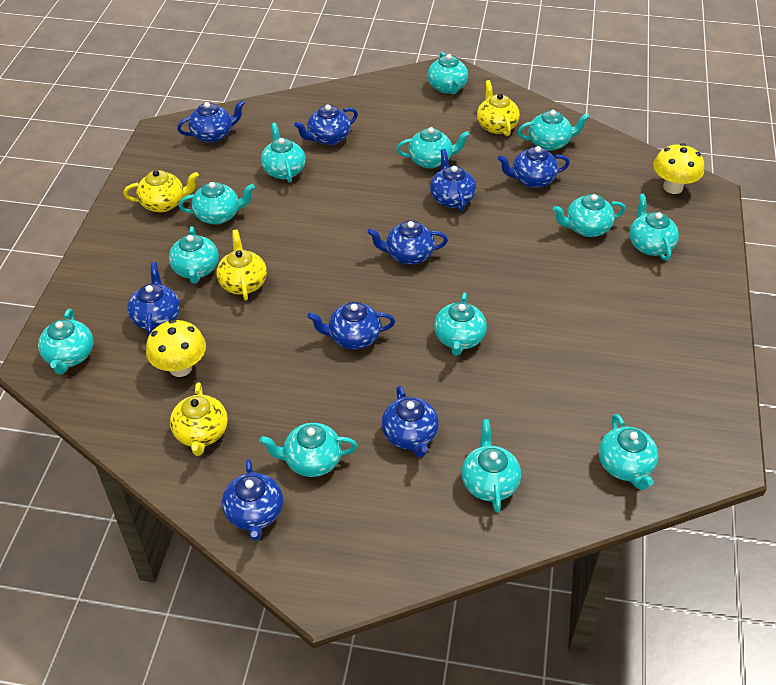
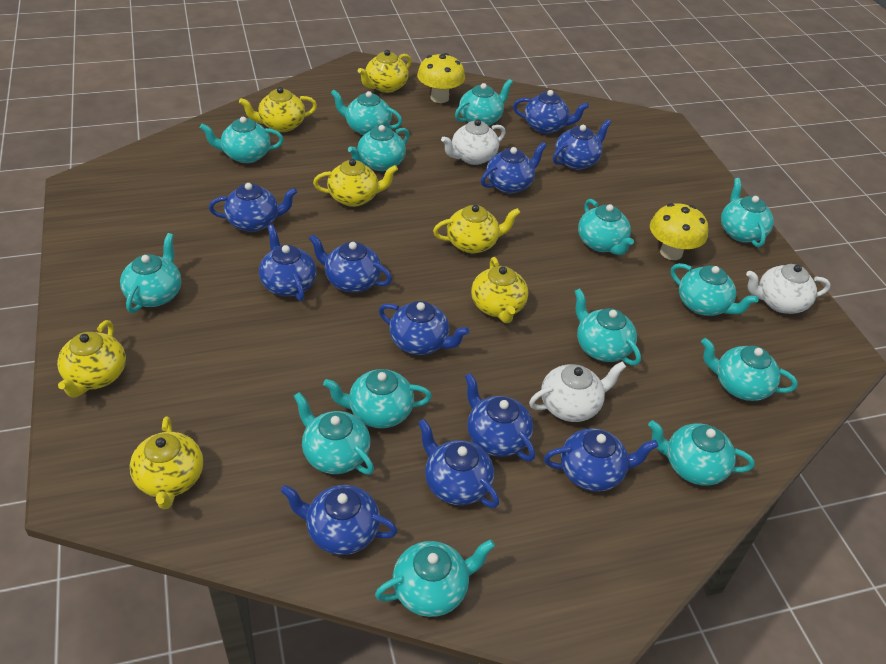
blue teapot: [127,262,180,335] [177,100,245,143] [222,459,283,541] [294,105,358,145] [307,302,395,349] [367,221,448,265] [381,386,439,458] [430,149,476,212] [498,146,570,188] = 9 -> [209,183,297,232] [259,225,317,301] [280,485,398,555] [309,234,392,292] [379,301,469,355] [418,419,499,508] [465,373,535,461] [481,142,547,193] [513,90,589,134] [544,428,658,492] [553,119,611,170] = 11
turquoise teapot: [38,309,94,374] [169,226,219,284] [179,182,255,224] [259,423,358,477] [261,123,306,183] [396,127,470,169] [427,52,468,94] [434,292,487,356] [462,419,521,513] [518,110,590,151] [553,194,626,237] [599,414,658,490] [629,194,679,261] = 13 -> [120,233,181,313] [200,117,284,163] [294,392,374,475] [323,369,432,428] [331,90,402,135] [348,125,409,171] [375,539,495,617] [455,79,513,126] [574,289,641,366] [578,199,634,255] [648,420,755,485] [671,263,759,316] [701,338,798,401] [721,178,774,247] = 14
white teapot: none = 0 -> [441,119,506,165] [529,361,626,422] [746,264,831,314] = 3
yellow teapot: [123,170,199,212] [170,382,228,456] [217,230,267,301] [477,80,520,136] = 4 -> [57,320,126,398] [130,416,203,509] [239,87,317,132] [313,159,398,207] [358,50,411,93] [433,205,520,253] [471,257,528,323] = 7

